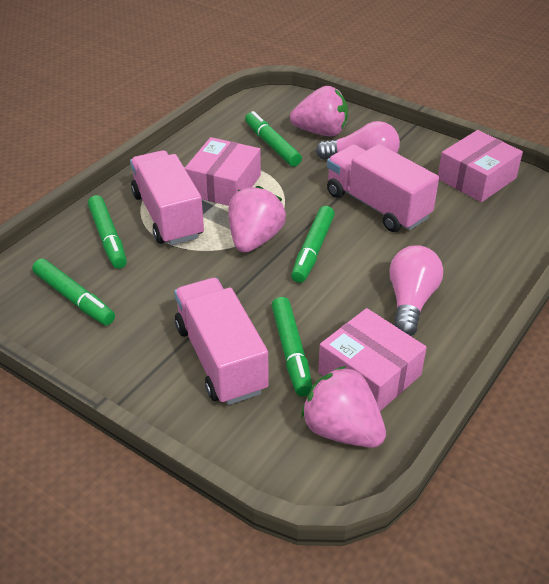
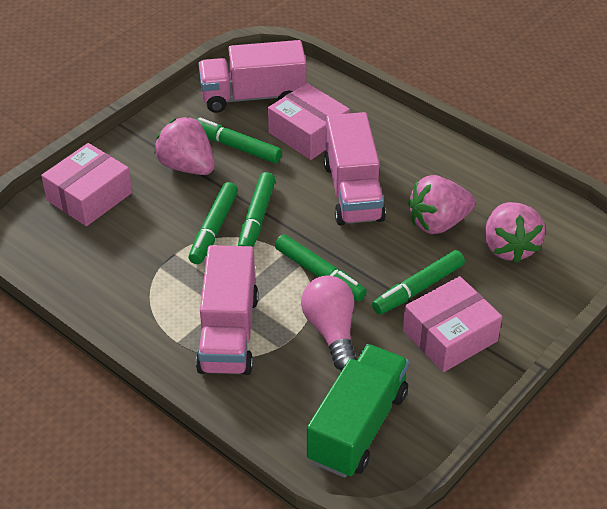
green truck: none = 0 -> [307,344,409,478] = 1
pink light bulb: [316,121,400,160] [389,245,443,336] = 2 -> [301,276,357,370] = 1

